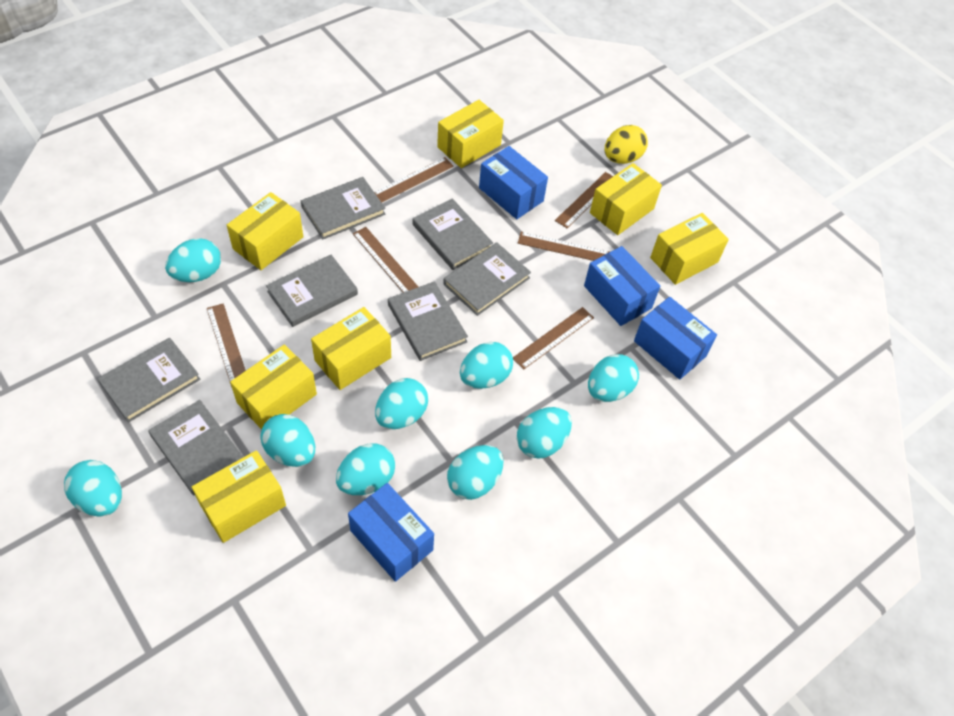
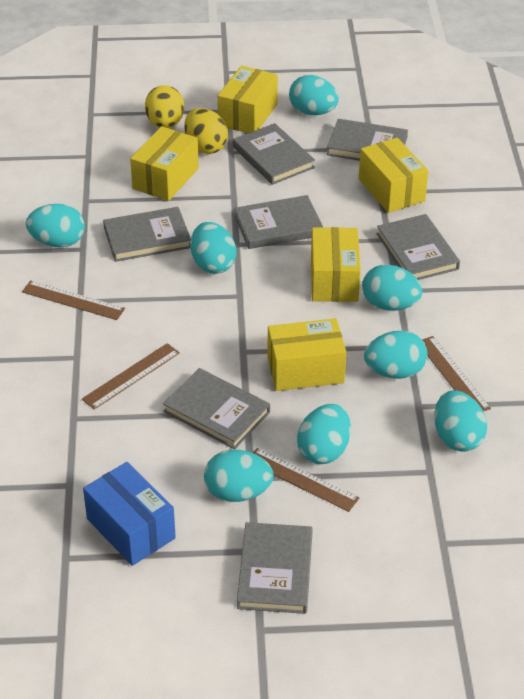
blue box: [348,483,434,582] [479,146,548,219] [584,246,660,326] [634,297,717,380] = 4 -> [83,462,176,566] = 1
brown ruler: [207,304,246,388] [353,227,418,293] [374,157,454,202] [513,307,594,370] [518,232,610,261] [555,172,613,228] = 6 -> [22,281,125,320] [82,343,180,410] [253,448,359,512] [422,336,491,412] = 4
turquoise egg: [64,460,122,516] [165,238,221,282] [260,414,315,467] [336,443,395,495] [375,378,428,429] [447,445,504,500] [460,342,513,389] [517,407,572,459] [588,354,639,402] = 9 -> [26,204,85,247] [191,222,236,274] [204,450,274,502] [289,75,339,115] [297,404,351,464] [362,264,422,310] [364,331,428,379] [434,390,487,452] = 8
yellow box: [192,450,286,543] [227,192,303,270] [230,344,317,429] [311,307,391,390] [437,100,504,168] [590,163,662,235] [650,213,729,285] = 7 -> [130,126,199,201] [218,66,278,133] [267,318,346,391] [311,227,361,302] [359,138,428,213] = 5
yellow egg: [605,125,648,164] = 1 -> [145,85,184,128] [184,108,228,154] = 2

